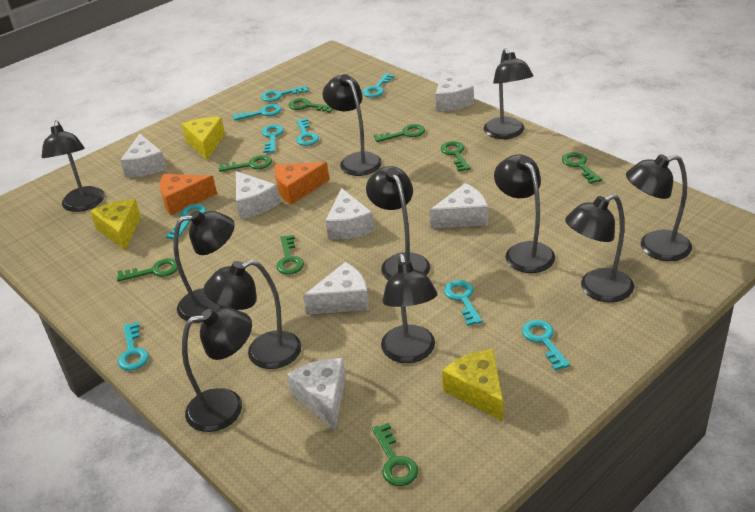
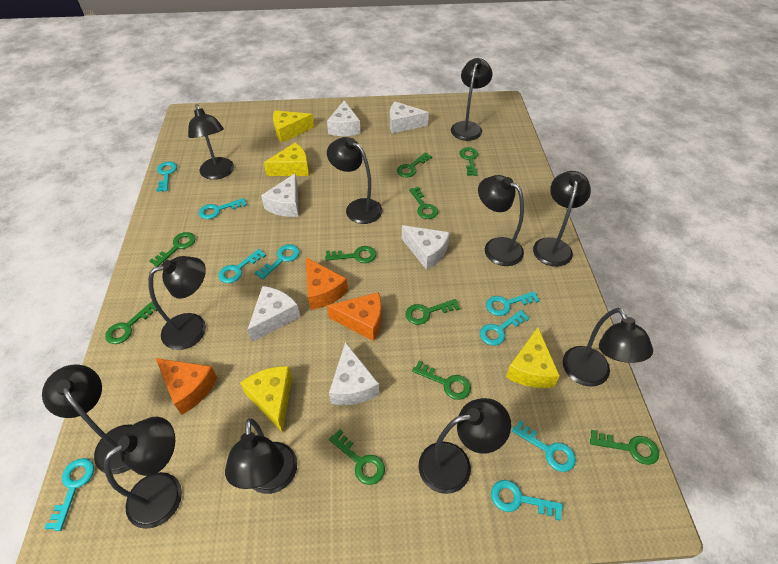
green key: [117,258,178,282] [219,155,272,172] [276,235,304,275] [289,98,334,113] [372,423,418,486] [374,124,425,142] [441,141,471,172] [562,152,602,184] = 8 -> [105,302,157,344] [149,232,195,267] [325,246,376,263] [329,429,385,485] [397,152,432,177] [405,299,460,325] [409,187,438,219] [412,361,471,400] [459,147,478,176] [590,430,659,465] = 10
orange cheese: [160,174,217,215] [274,162,329,205] = 2 -> [156,358,217,415] [306,258,348,310] [327,292,382,341] = 3
white cheese: [120,134,167,177] [236,171,280,219] [287,358,346,430] [303,262,369,315] [326,188,375,240] [430,183,488,229] [435,71,474,111] = 7 -> [247,286,300,342] [261,174,298,217] [327,101,361,136] [329,342,379,405] [390,102,429,133] [402,225,450,270] = 6
yellow cheese: [90,199,141,250] [182,117,225,160] [442,349,503,421] = 3 -> [240,366,292,433] [264,143,309,176] [273,110,314,143] [506,327,560,388] = 4

